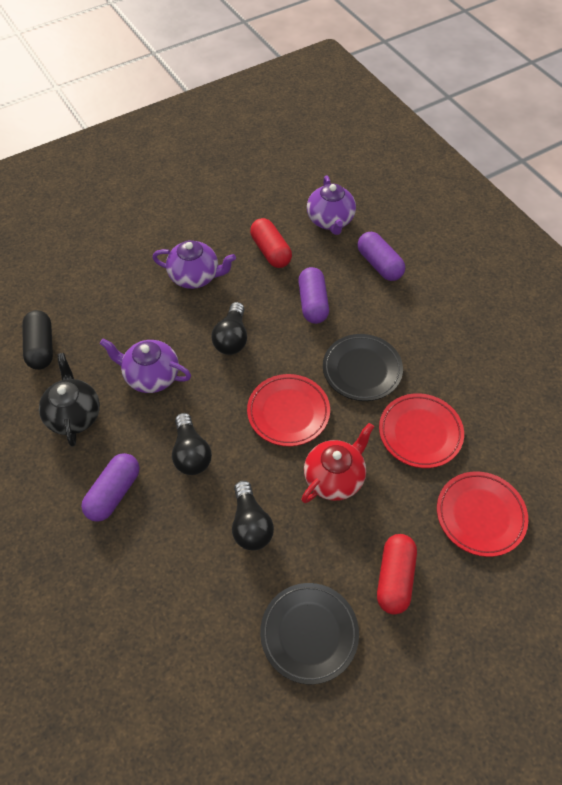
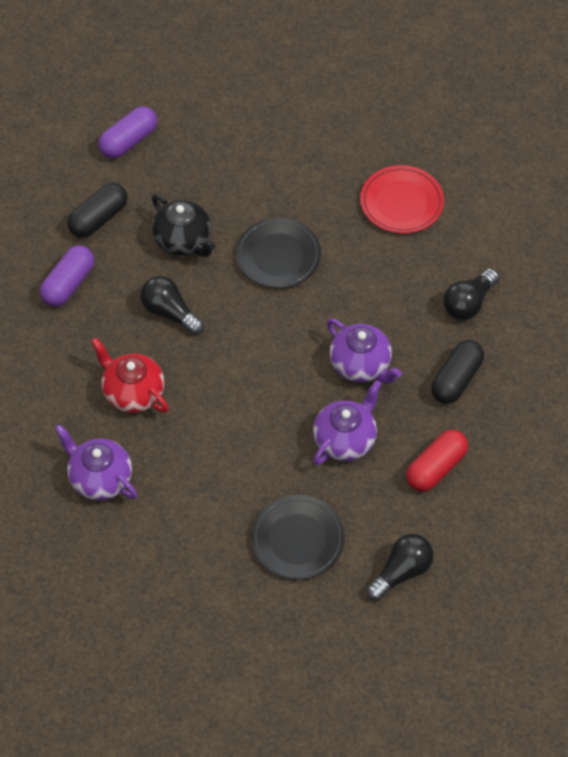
black capsule: [22,310,53,370] = 1 -> [67,183,127,238] [431,340,484,404] = 2
purple capsule: [81,453,140,522] [298,267,329,324] [358,232,405,281] = 3 -> [40,245,94,307] [98,106,157,159] = 2
red capsule: [250,218,292,268] [377,534,417,615] = 2 -> [406,430,468,492] = 1
red plate: [247,374,330,446] [379,393,464,468] [437,471,528,557] = 3 -> [360,165,444,234] = 1

